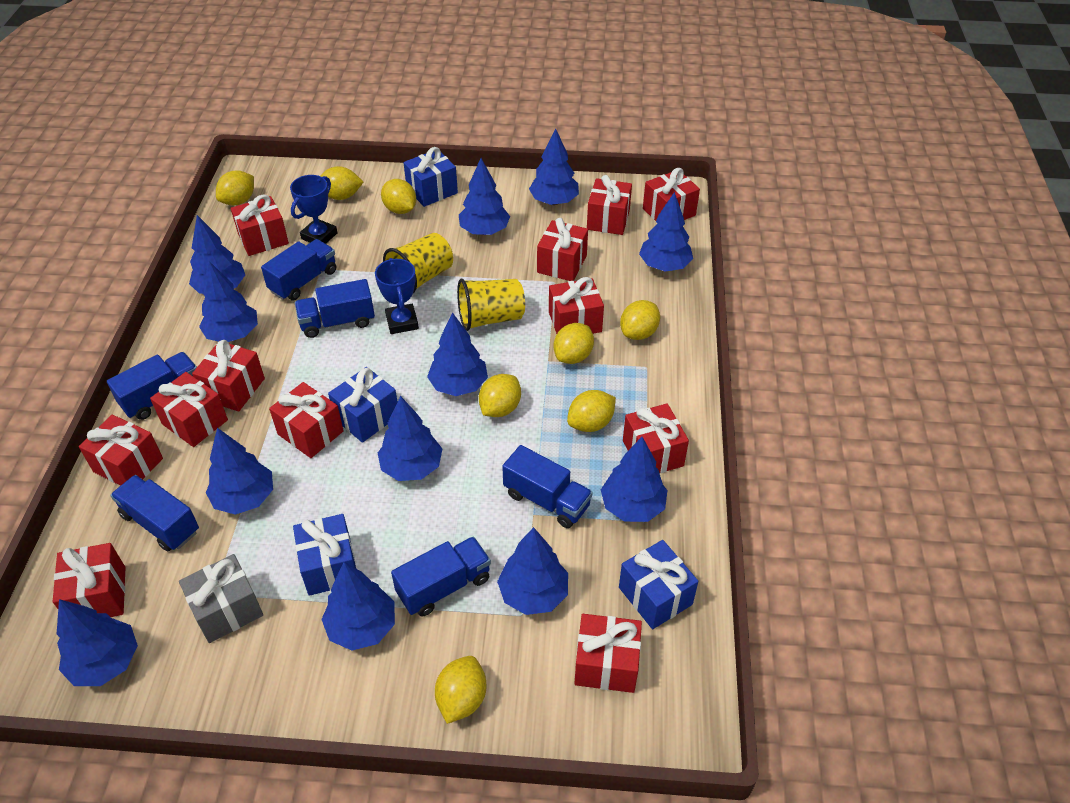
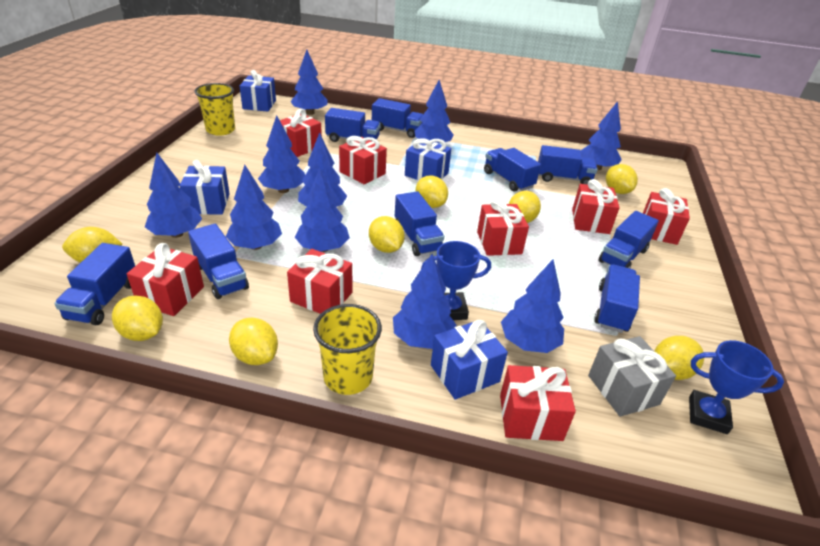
blue tree: [57,599,138,686] [189,215,245,294] [199,261,258,342] [206,428,273,515] [321,562,395,650] [378,396,442,481] [427,312,488,396] [459,158,510,235] [497,527,568,615] [529,128,579,205] [601,437,667,522] [639,192,693,272] = 12 -> [145,153,202,238] [226,165,282,250] [258,115,305,193] [291,50,328,115] [295,168,350,252] [298,133,347,207] [393,254,456,349] [414,80,454,144] [501,260,564,353] [581,101,622,170] = 10
blue truck: [107,352,197,420] [110,475,199,551] [261,239,336,300] [295,279,375,338] [391,536,491,617] [502,445,593,528] = 6 -> [54,243,135,325] [188,224,249,299] [325,108,381,142] [372,98,423,138] [395,191,444,256] [484,148,541,192] [538,145,598,185] [594,264,640,333] [599,211,659,268] = 9
red gift: [53,543,126,617] [79,415,163,486] [150,372,228,447] [192,340,265,412] [231,194,289,256] [269,382,344,458] [537,218,588,281] [549,277,604,334] [574,614,642,693] [587,175,632,235] [623,403,689,473] [643,168,700,221] = 12 -> [127,243,204,316] [280,109,322,157] [287,249,352,314] [339,136,387,184] [477,199,529,256] [500,365,576,441] [572,179,620,234] [643,188,690,245] = 8

